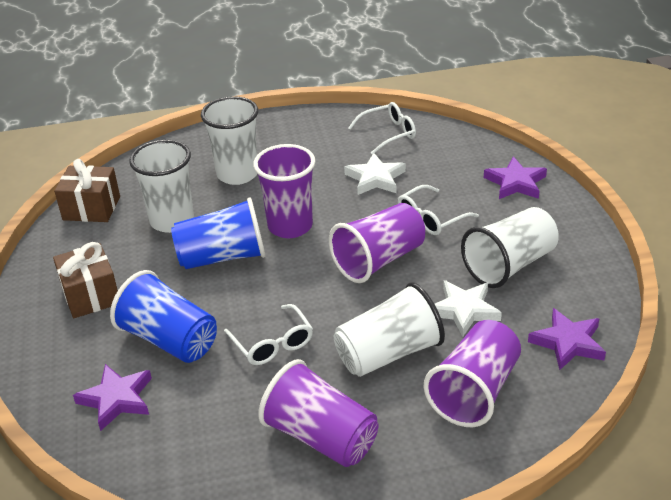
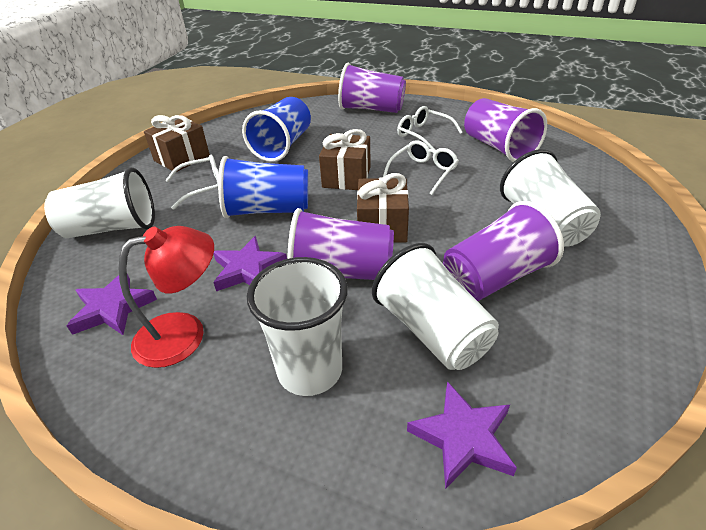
brown gift: [53,242,118,318] [54,159,120,222] = 2 -> [144,115,210,171] [319,129,371,190] [357,173,409,243] = 3
red lamp: none = 0 -> [119,226,214,368] = 1
white star: [344,153,406,195] [435,280,502,337] = 2 -> none = 0

